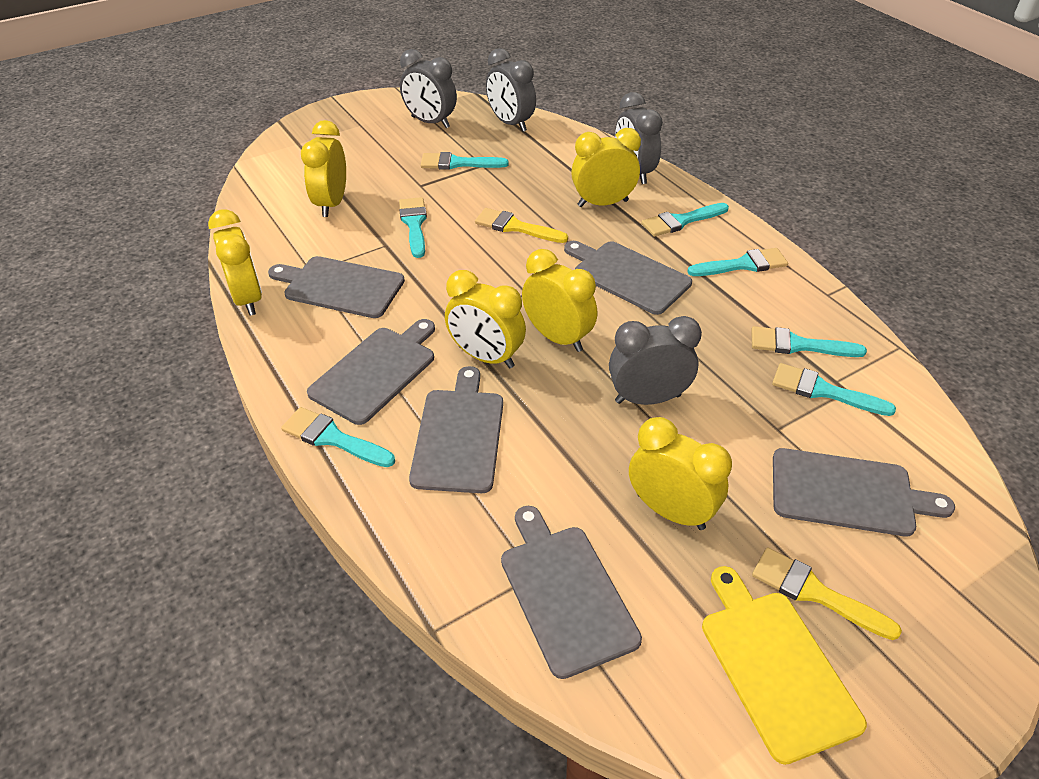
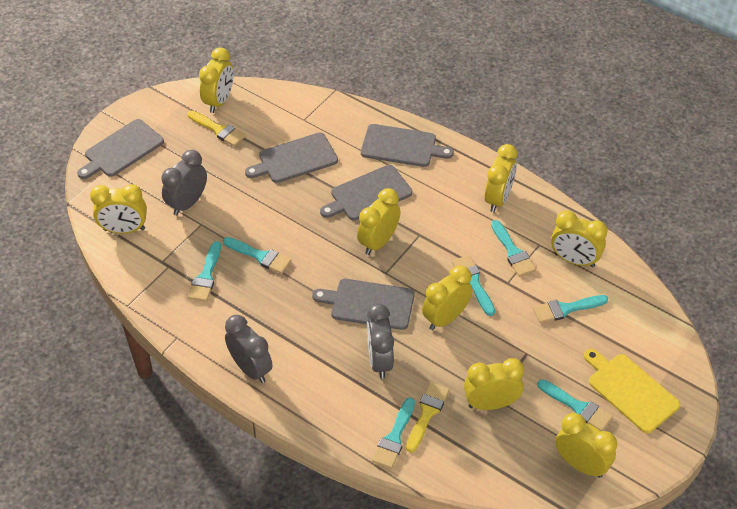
grey clock: [400,49,457,128] [486,48,536,132] [609,316,702,405] [615,92,663,184] = 4 -> [161,150,207,216] [225,315,273,383] [367,303,394,379] = 3
grey cutting board: [268,256,405,318] [307,319,435,425] [409,366,503,493] [501,506,642,679] [564,241,692,315] [773,448,955,536] = 6 -> [77,119,164,179] [245,133,338,183] [312,279,415,330] [320,165,412,221] [361,124,454,167] = 5
yellow clock: [208,209,262,316] [301,120,346,217] [445,270,526,368] [522,249,597,352] [571,128,641,207] [629,417,732,530] = 6 -> [90,184,147,234] [199,48,234,113] [357,188,400,255] [422,266,472,330] [464,358,524,410] [485,144,518,212] [551,210,608,267] [555,413,617,478] = 8

